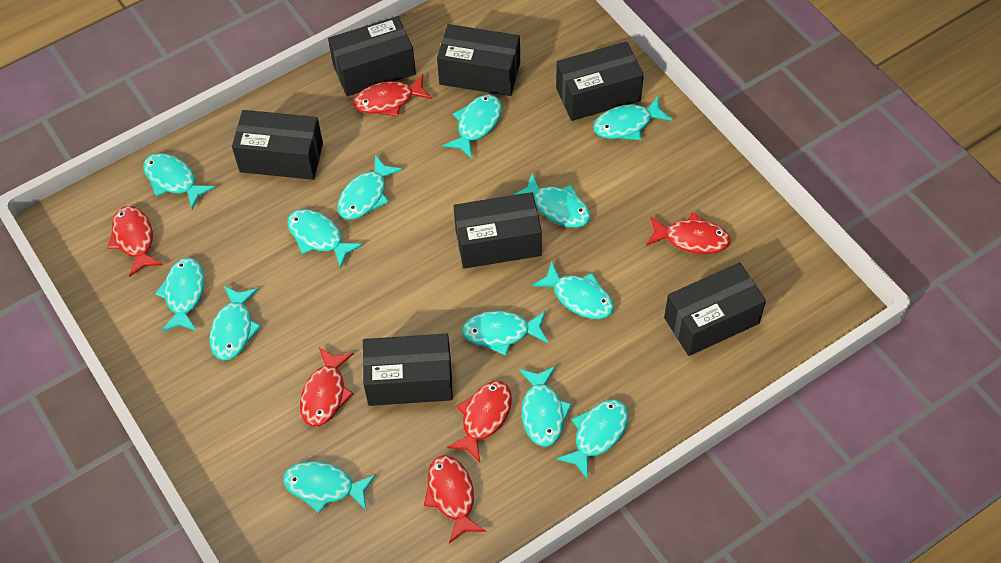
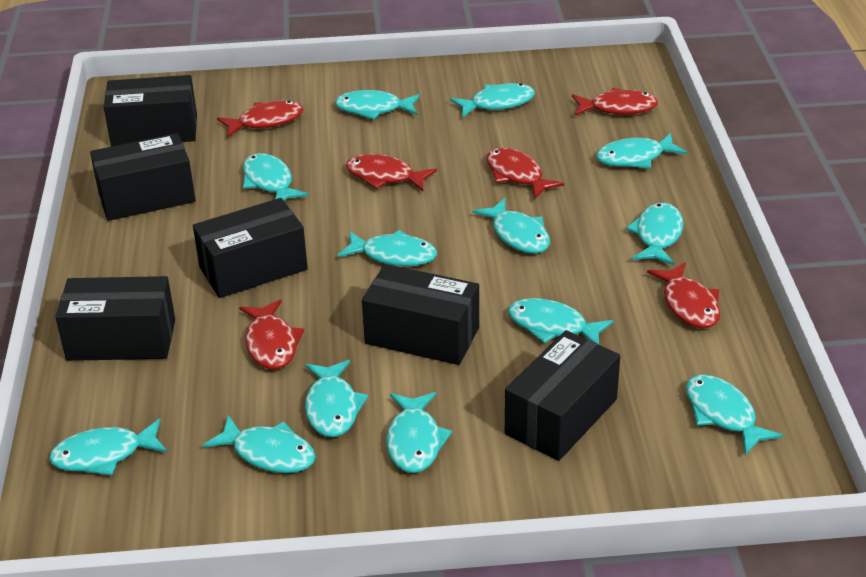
black box: [232,110,323,180] [328,16,416,96] [363,334,453,406] [437,24,520,96] [454,192,542,269] [556,41,644,121] [664,263,766,356] = 7 -> [55,276,175,361] [90,133,196,221] [104,75,197,147] [193,198,308,298] [362,264,479,365] [505,330,620,461] = 6

